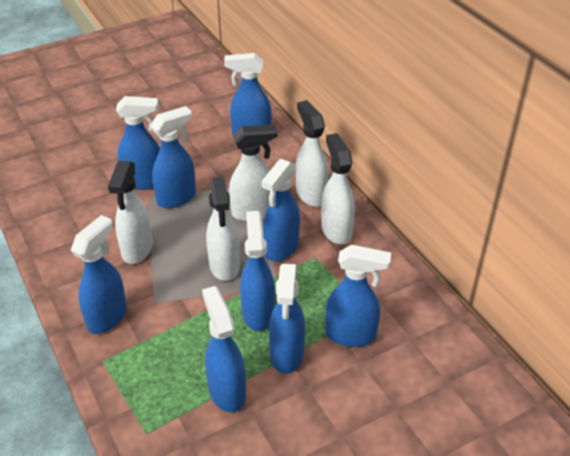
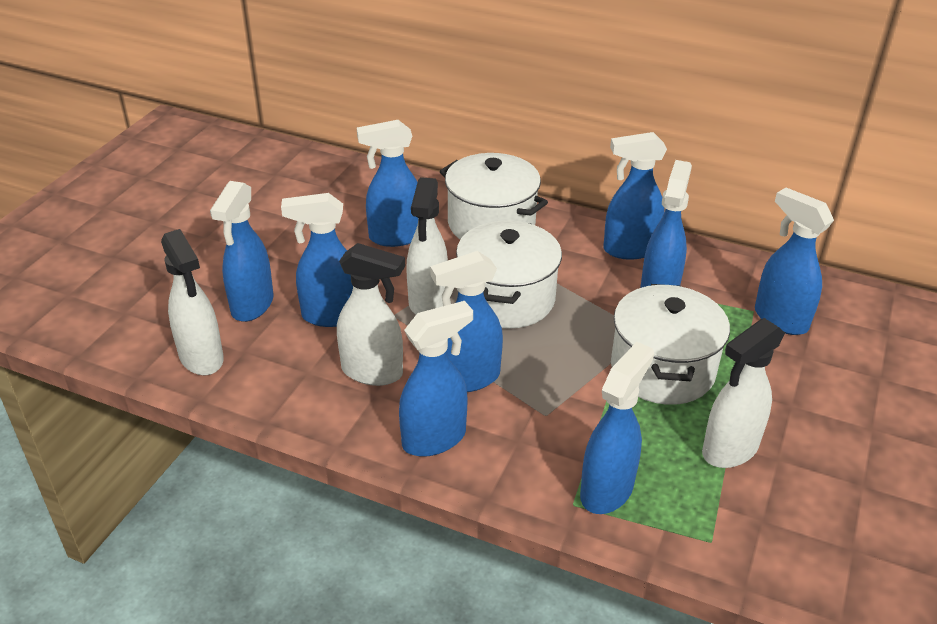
white pot: none = 0 -> [440,153,548,239] [456,220,562,329] [611,284,730,405] = 3
white spray bottle: [108,161,153,264] [206,176,240,281] [229,124,277,221] [296,100,329,207] [321,133,355,244] = 5 -> [161,229,224,375] [337,243,405,386] [406,177,448,314] [702,318,785,468] = 4

